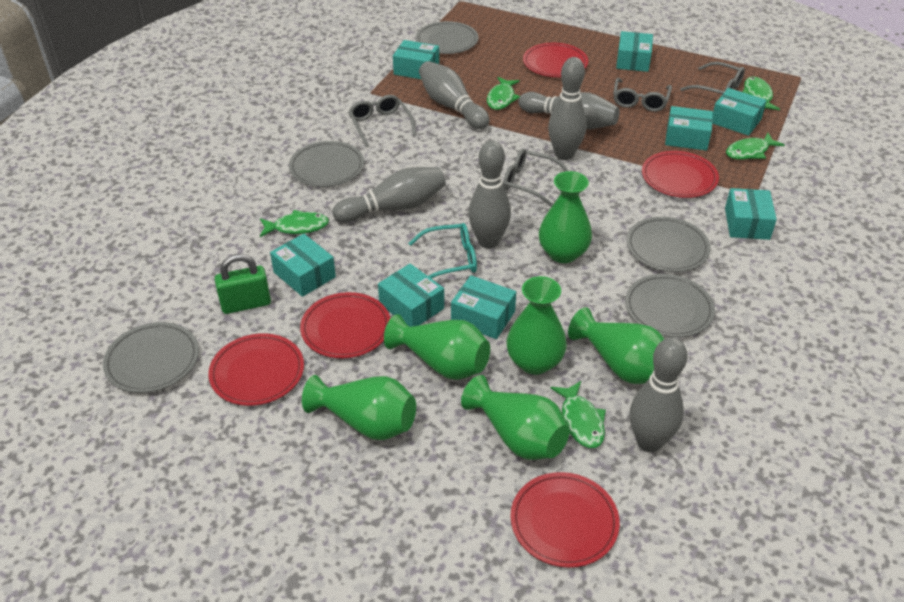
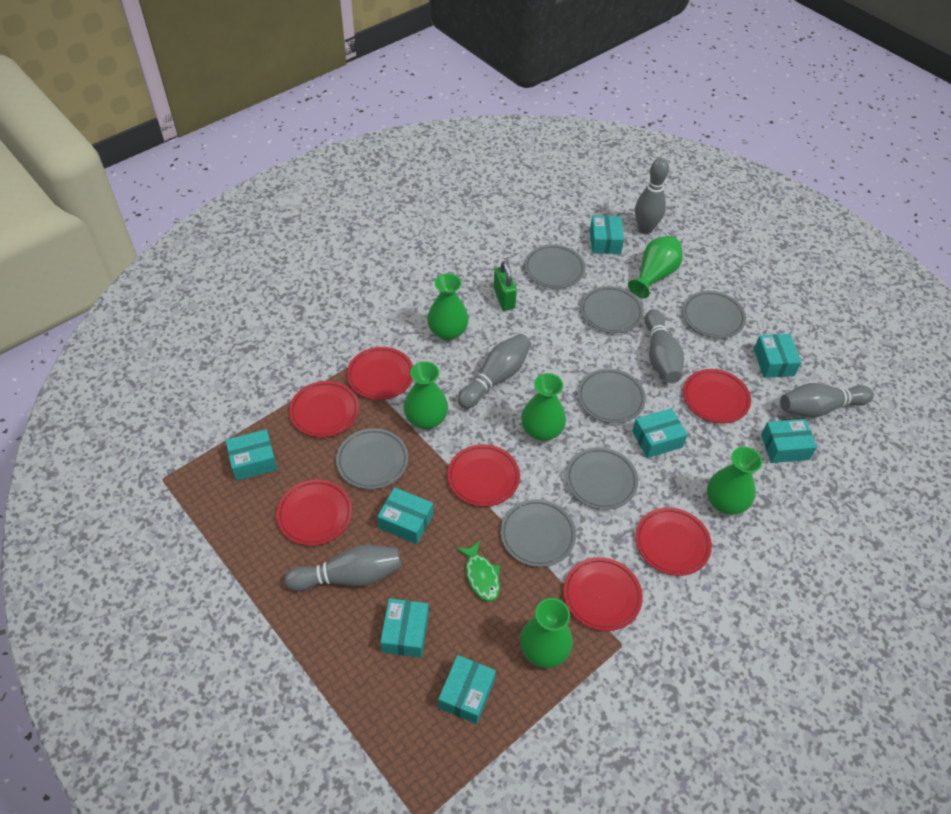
green fish: [260,210,329,237] [487,77,520,110] [551,381,606,448] [726,133,785,160] [742,77,780,110] = 5 -> [456,541,500,601] = 1
grey bowling pin: [333,167,446,223] [419,61,489,129] [468,140,511,249] [518,92,620,129] [548,57,587,160] [630,337,687,452] = 6 -> [284,545,401,591] [458,334,531,409] [635,158,669,234] [645,309,684,383] [780,383,874,418] = 5
grey glasses: [348,95,416,147] [503,149,569,207] [613,78,672,112] [680,62,745,94] = 4 -> none = 0
grey plate: [103,322,199,393] [289,141,364,187] [415,21,478,54] [625,274,715,337] [627,217,710,272] = 5 -> [336,428,408,489] [500,499,576,567] [525,245,585,289] [566,447,638,510] [578,369,646,423] [580,286,644,334] [682,291,746,338] = 7
red plate: [209,333,304,406] [300,292,390,358] [510,472,620,568] [523,43,588,77] [642,151,719,198] = 5 -> [276,479,352,546] [289,381,359,437] [347,347,413,400] [447,444,520,507] [563,557,643,631] [635,507,712,576] [683,369,751,423] = 7
turquoise glasses: [409,223,477,279] = 1 -> none = 0

